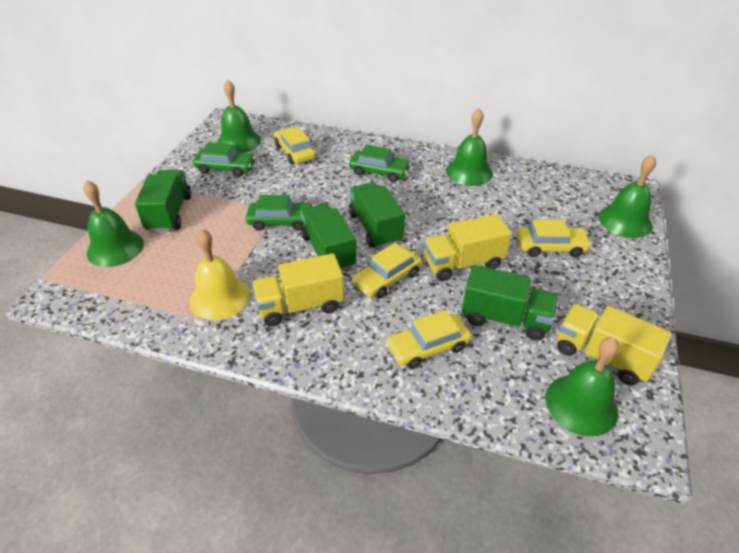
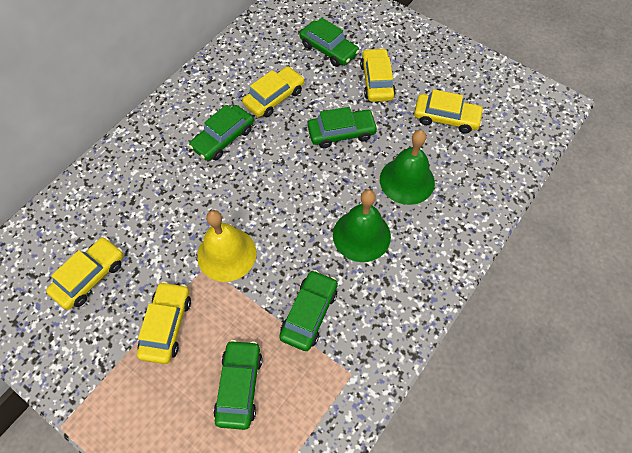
green bell: [83,181,144,267] [217,79,261,153] [446,108,493,186] [546,337,620,436] [598,155,656,238] = 5 -> [333,189,391,262] [380,130,435,205] = 2
green car: [193,142,255,177] [246,195,314,231] [349,145,411,182] = 3 -> [189,104,254,161] [214,340,262,430] [279,270,338,351] [300,18,359,67] [308,107,378,148] = 5
green truck: [135,170,191,232] [300,204,356,271] [349,182,405,248] [462,265,558,341] = 4 -> none = 0
yellow car: [274,127,316,164] [351,243,422,299] [386,310,471,369] [517,220,592,257] = 4 -> [46,237,124,310] [137,281,191,364] [242,66,304,117] [360,48,396,102] [414,89,484,134] = 5
yellow truck: [252,253,344,326] [423,214,512,281] [557,304,672,385] = 3 -> none = 0

